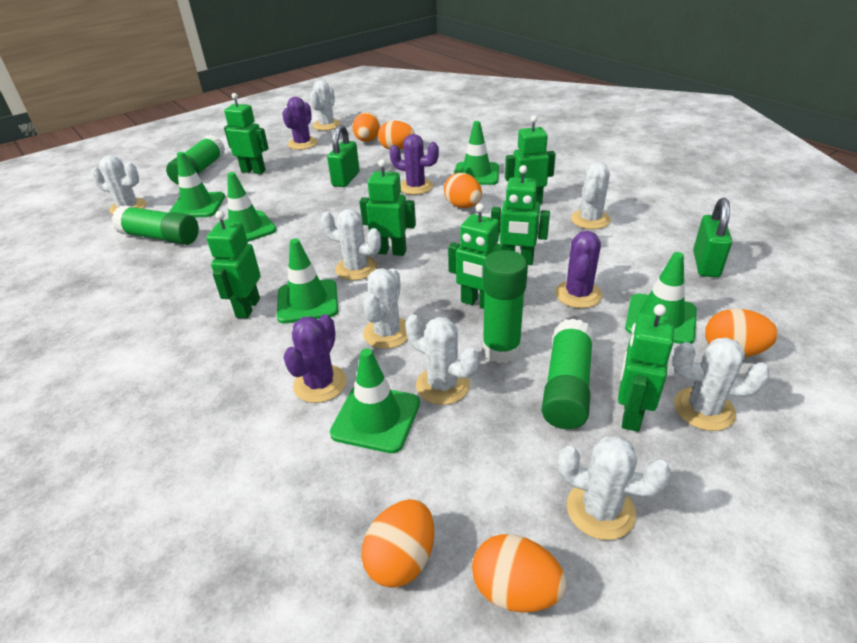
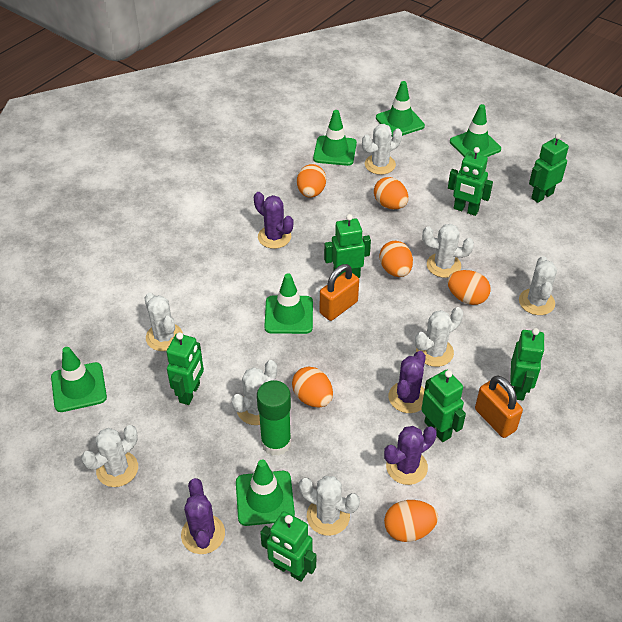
green glue stick: [112,206,199,245] [166,135,225,185] [482,250,528,363] [541,318,594,429] = 4 -> [257,380,291,456] = 1
green padlock: [327,125,360,187] [693,198,732,277] = 2 -> none = 0
orange padlock: none = 0 -> [320,264,359,321] [475,376,523,438] = 2

